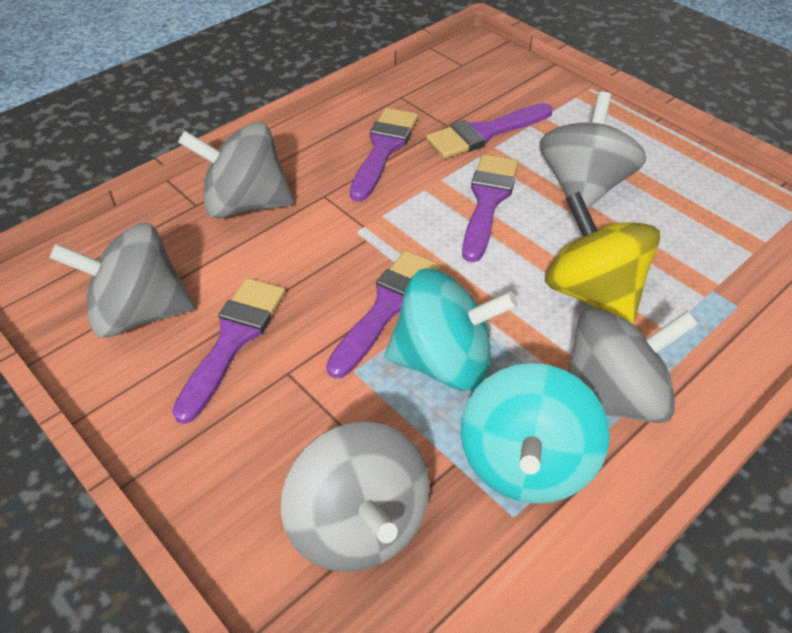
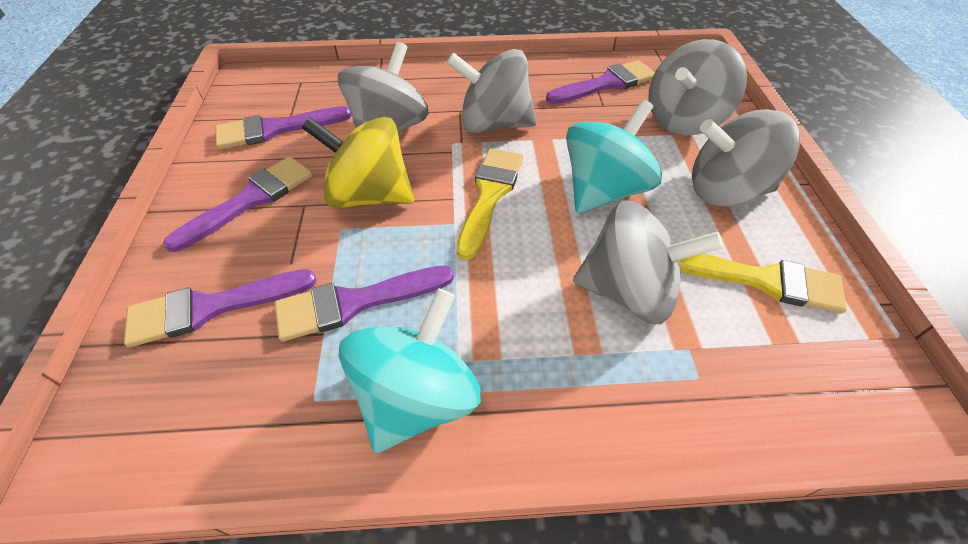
yellow brush: none = 0 -> [457,148,523,260] [679,253,847,314] = 2

